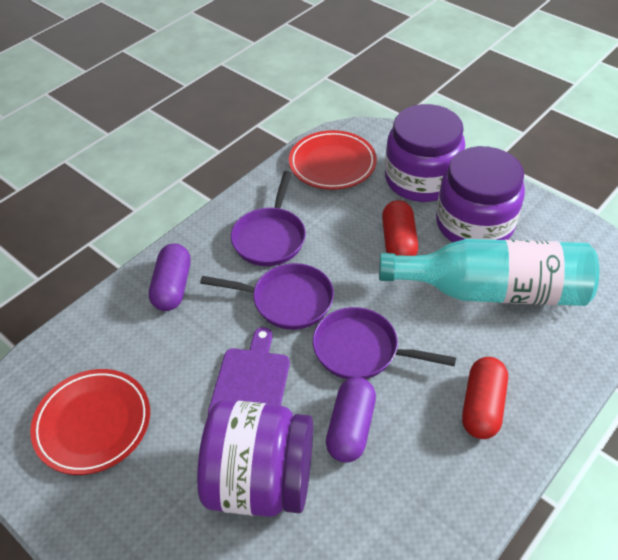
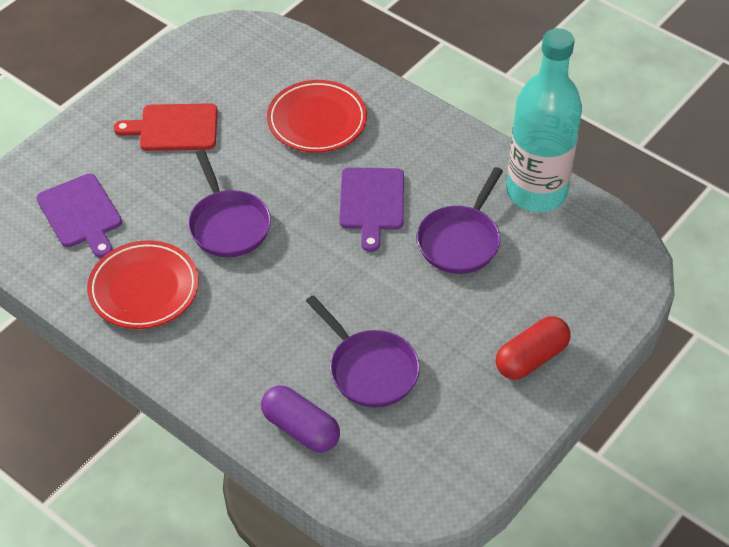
purple capsule: [149,244,191,311] [326,377,376,462] = 2 -> [261,385,340,453] = 1
purple cutting board: [208,327,290,415] = 1 -> [36,174,122,258] [339,167,404,252] = 2
purple jar: [197,400,313,517] [385,104,465,202] [436,146,525,242] = 3 -> none = 0
red capsule: [382,200,418,256] [462,357,508,439] = 2 -> [496,316,570,380] = 1
red cutting board: none = 0 -> [114,103,218,151] = 1

